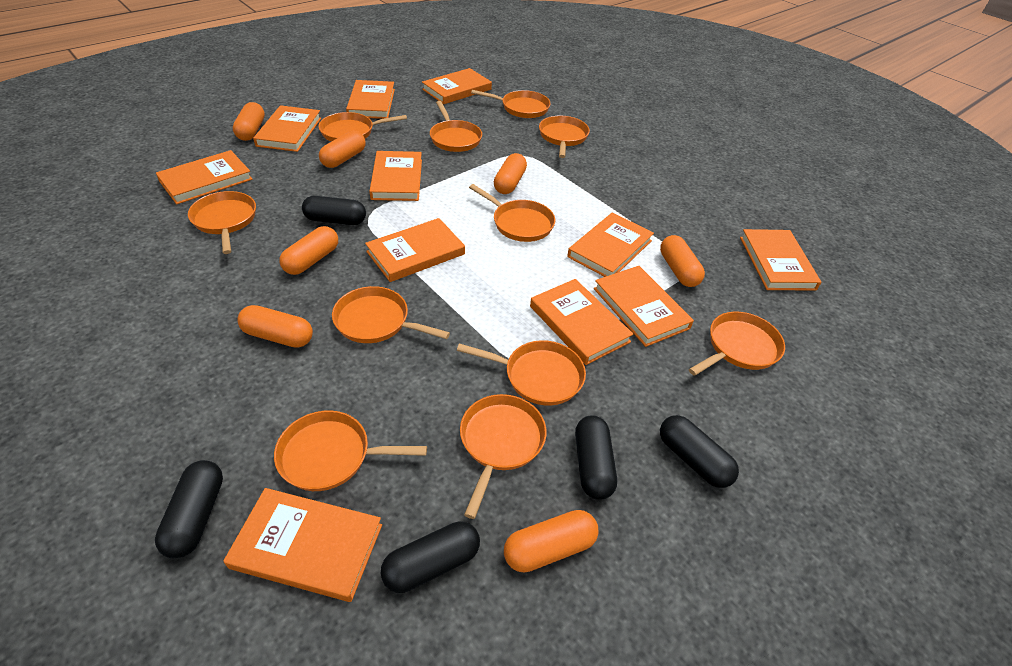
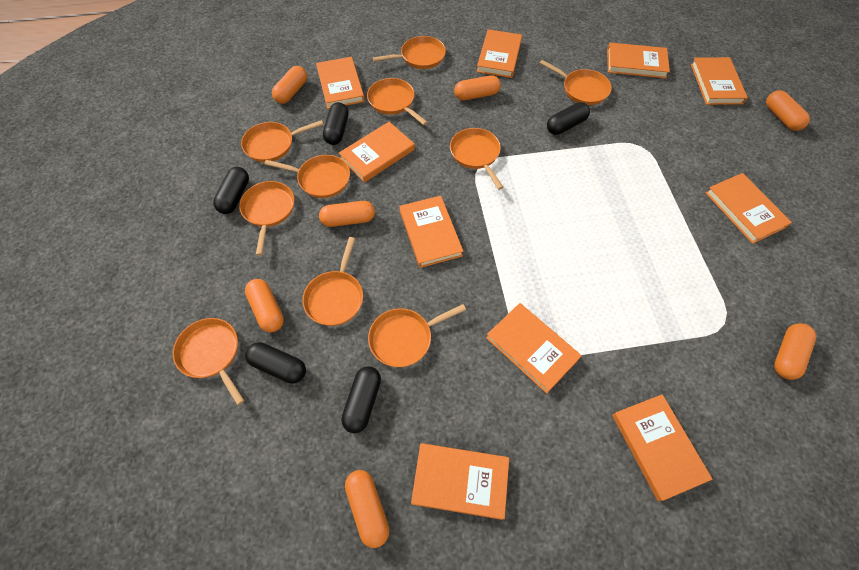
orange book: [156,150,253,204] [223,488,382,602] [253,105,321,152] [346,80,395,119] [365,218,465,282] [369,151,422,201] [422,68,492,104] [530,279,633,365] [567,213,654,277] [594,266,694,347] [740,229,821,291] = 11 -> [316,57,365,109] [339,122,415,182] [399,196,463,268] [411,443,509,520] [477,29,522,78] [486,303,582,393] [607,42,670,78] [612,394,712,502] [691,57,748,105] [705,173,792,244] = 10
orange pan: [188,191,256,254] [274,410,427,491] [319,112,407,142] [332,286,450,343] [430,101,482,152] [457,340,586,406] [460,394,547,519] [469,184,555,242] [471,90,551,118] [539,116,590,158] [689,312,785,376] = 11 -> [173,318,244,405] [239,181,294,256] [241,120,324,162] [264,155,350,198] [302,237,363,326] [367,78,428,125] [368,304,466,367] [373,36,446,69] [450,128,503,190] [540,60,612,105] = 10

